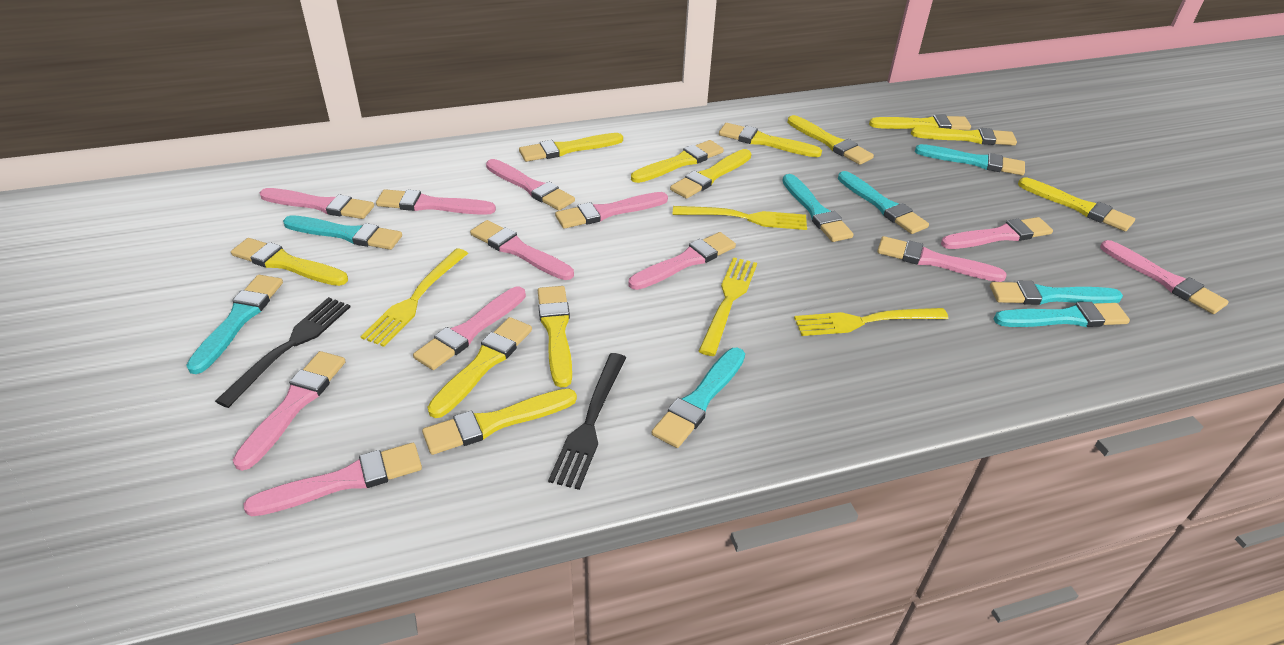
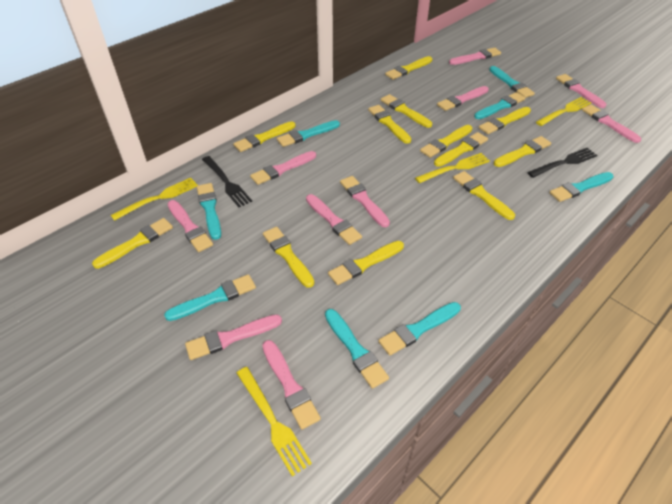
pink brush: [233,351,346,471] [243,443,422,516] [260,188,374,219] [376,189,496,215] [413,287,526,370] [470,220,574,280] [486,159,575,210] [555,192,668,229] [628,232,736,290] [877,236,1007,282] [941,217,1053,249] [1100,240,1229,314] = 12 -> [167,200,213,252] [185,315,282,360] [250,151,316,185] [262,340,321,430] [306,194,362,245] [340,176,390,227] [437,86,489,111] [449,48,501,65] [556,74,606,108] [582,104,641,143] = 10

